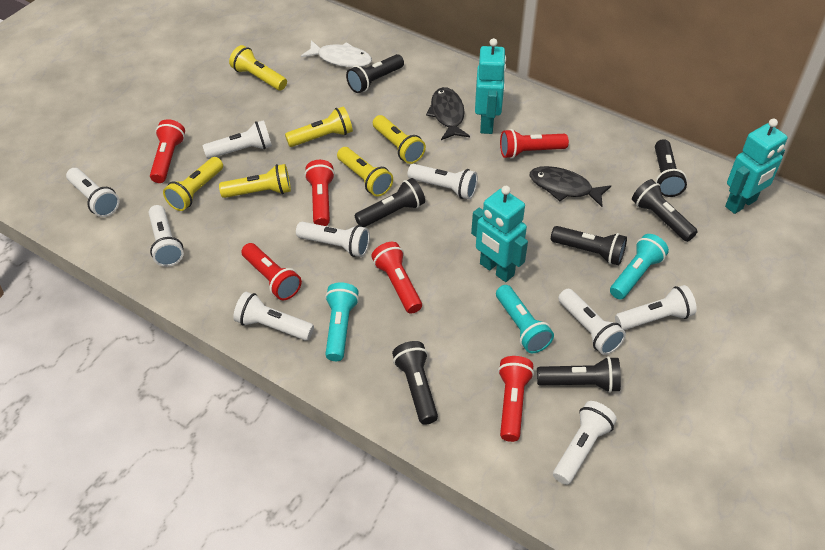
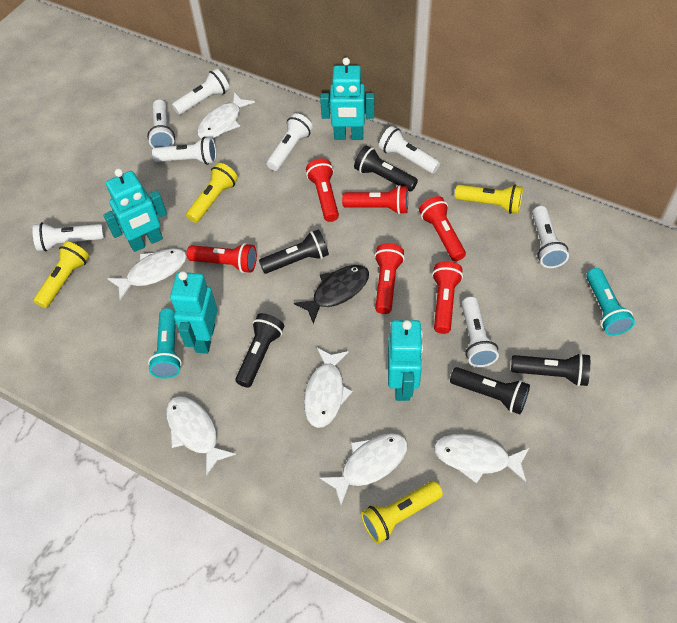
black fish: [426,87,470,140] [530,166,611,207] = 2 -> [294,265,369,324] = 1
black flashlight: [346,54,404,93] [355,178,425,227] [392,341,438,425] [537,356,621,393] [551,226,627,265] [632,179,698,242] [655,139,687,197] = 7 -> [235,313,284,388] [259,229,329,274] [354,146,418,191] [450,367,530,414] [511,353,590,386] = 5
turquoise flashlight: [325,282,359,361] [496,285,554,353] [610,234,669,299] = 3 -> [148,308,182,379] [586,268,635,336] = 2
turquoise robot: [471,186,528,282] [475,38,506,134] [725,119,787,214] = 3 -> [103,168,167,252] [170,271,217,354] [320,57,374,140] [388,320,423,401] = 4
white fish: [301,40,372,67] = 1 -> [107,248,187,300] [166,396,236,476] [197,92,255,139] [304,347,353,428] [320,433,408,505] [434,434,529,484] = 6
white flashlight: [66,168,119,217] [148,205,184,267] [203,120,272,159] [233,292,314,341] [296,222,370,257] [408,164,478,199] [553,401,617,485] [558,289,626,355] [615,285,697,330] = 9 -> [32,222,104,252] [147,100,175,148] [152,137,216,165] [172,69,230,115] [267,113,313,171] [379,126,440,174] [462,297,499,367] [532,206,569,268] = 8
yellow flashlight: [163,157,223,211] [219,164,291,198] [229,45,287,91] [285,106,353,147] [337,147,393,197] [373,115,426,164] = 6 -> [33,241,89,308] [186,163,238,223] [361,481,443,543] [455,185,523,214] = 4

